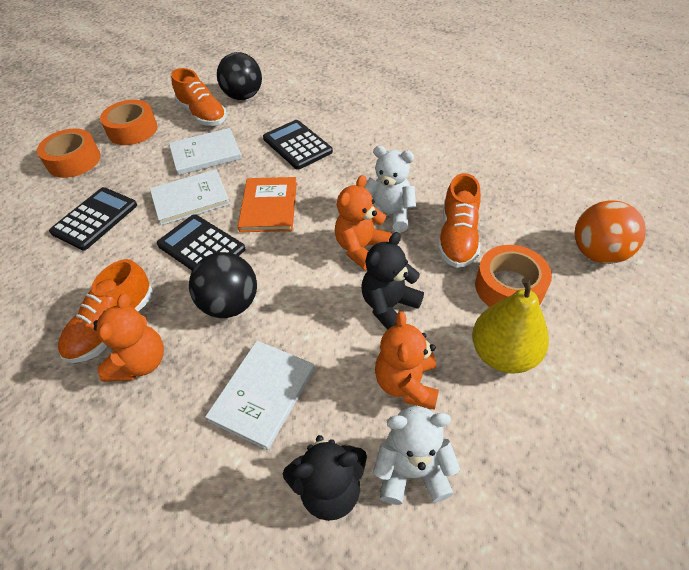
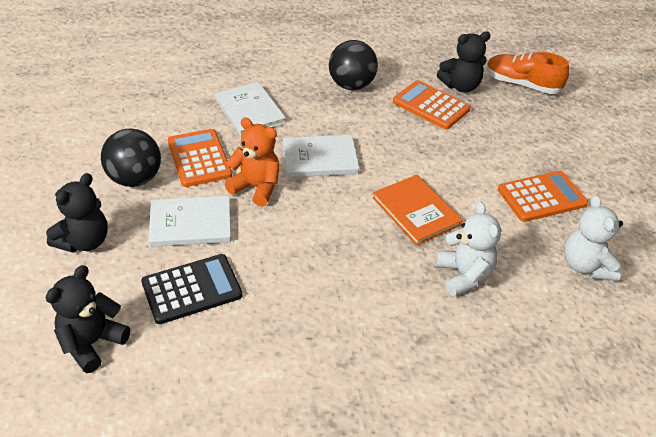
black calculator: [49,187,137,250] [157,214,245,270] [263,120,333,170] = 3 -> [141,254,243,324] = 1
black teddy bear: [282,435,367,521] [361,232,424,330] = 2 -> [46,173,108,253] [46,265,130,373] [437,32,491,92] = 3
orange ball: [575,201,646,264] = 1 -> none = 0
orange calculator: none = 0 -> [168,129,232,187] [393,80,471,129] [498,171,588,222] = 3
orange shoe: [58,259,153,363] [171,68,227,126] [438,173,481,268] = 3 -> [486,52,569,94] = 1
orange tape: [37,128,101,178] [100,100,158,145] [475,245,552,307] = 3 -> none = 0
orange teddy bear: [94,294,164,382] [335,175,391,270] [375,311,439,410] = 3 -> [225,118,279,207] = 1
yellow pear: [472,277,549,373] = 1 -> none = 0

